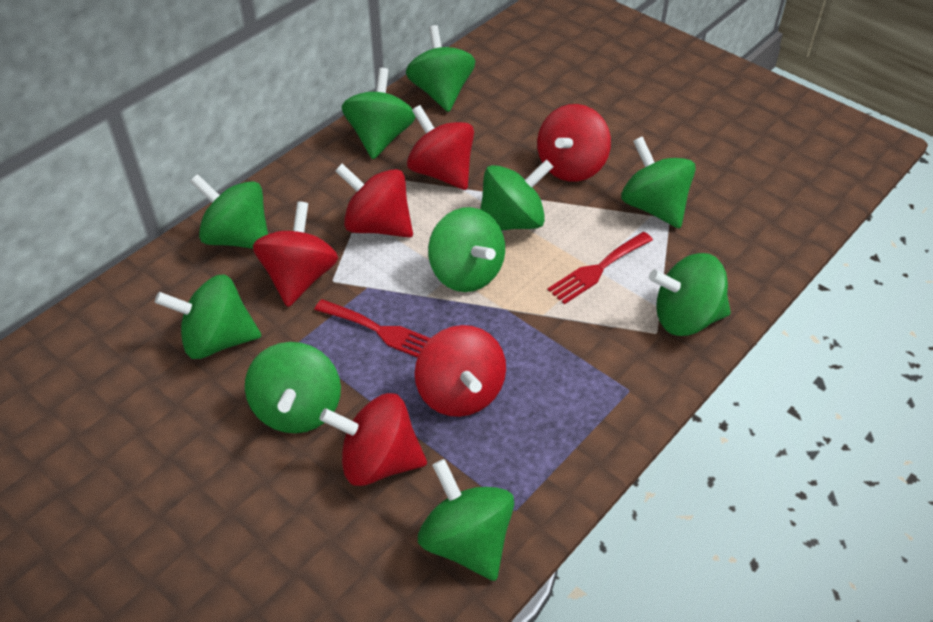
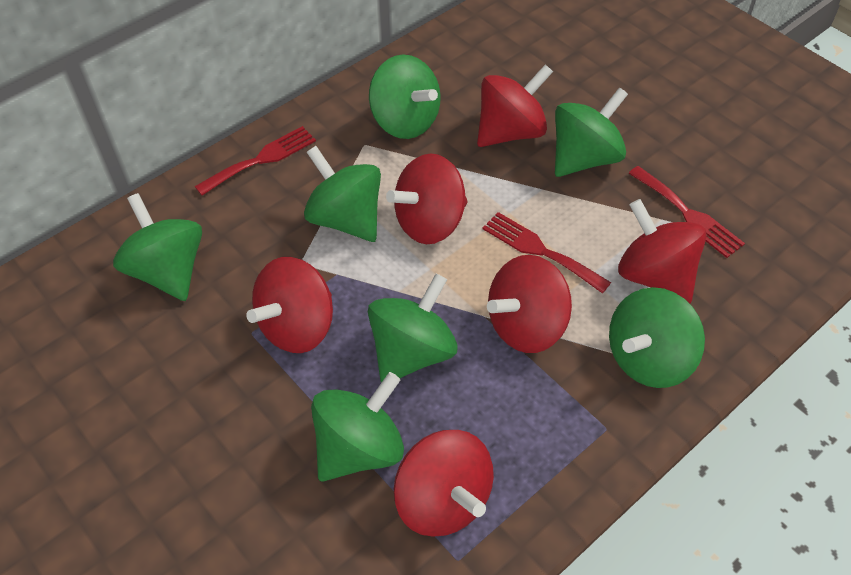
green spinning top: [155,274,261,359] [190,174,268,249] [245,342,341,433] [341,68,415,159] [406,25,475,112] [418,459,514,581] [428,207,505,292] [480,159,553,231] [621,136,696,228] [649,253,731,336] = 10 -> [113,193,202,301] [304,146,381,242] [311,372,404,482] [368,273,458,383] [369,55,441,139] [555,88,628,177] [609,287,705,388] = 7
red fork: [314,299,431,358] [547,232,653,304] = 2 -> [195,126,316,195] [483,212,611,293] [628,166,745,258] = 3

